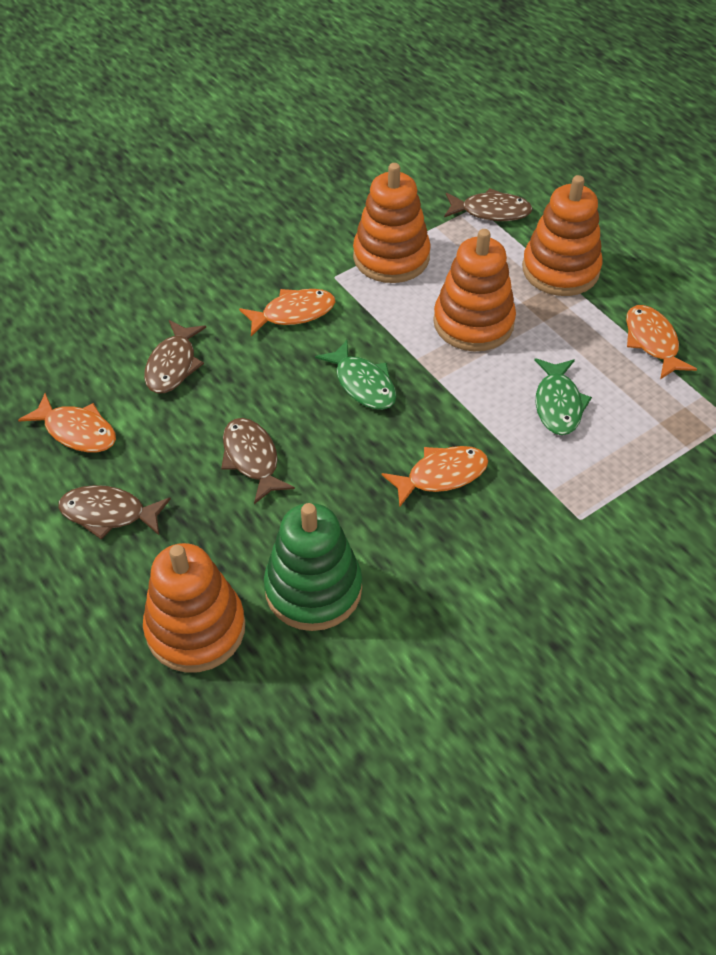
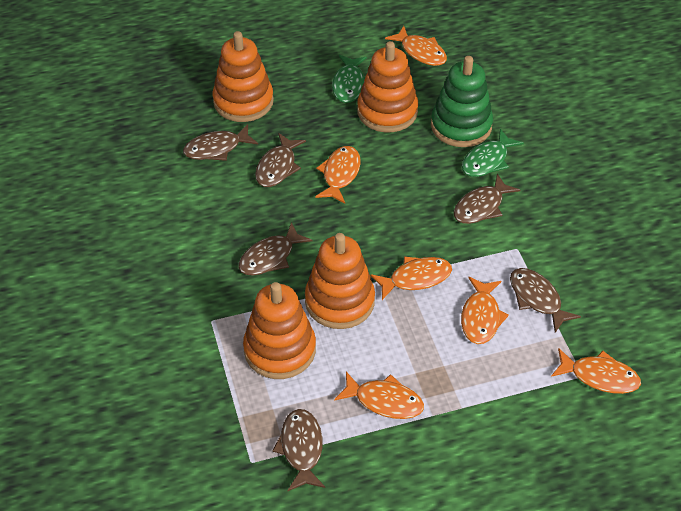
brown fish: [58,485,171,540] [144,320,206,393] [221,418,295,504] [444,188,532,221] = 4 -> [183,124,258,161] [239,222,312,276] [255,133,306,187] [272,409,325,491] [454,174,520,224] [510,268,581,333] = 6
orange fish: [18,393,116,452] [239,289,335,336] [382,446,488,507] [626,305,697,379] = 4 -> [315,146,361,204] [334,372,424,419] [370,256,452,300] [385,26,447,66] [461,277,509,344] [551,348,641,394] = 6

